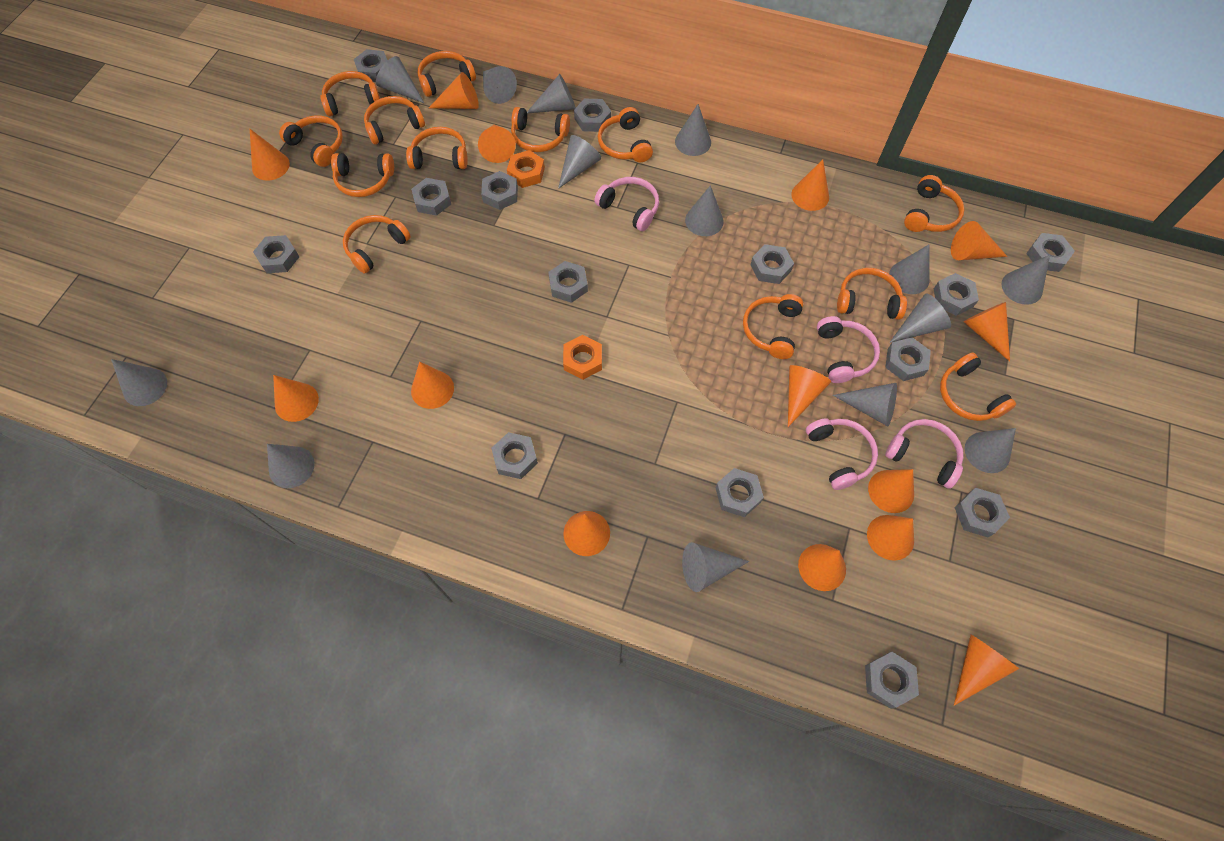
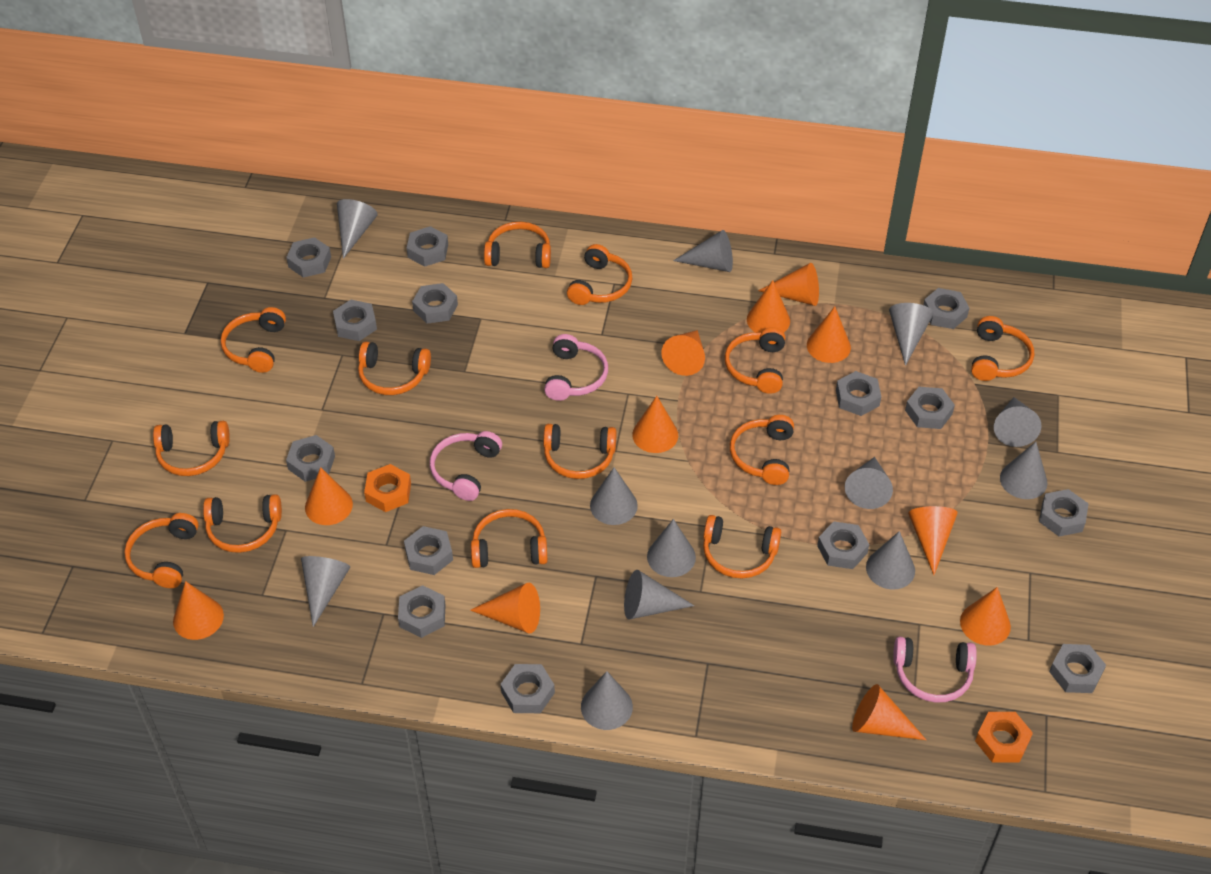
grey cone: [111,359,167,406] [267,444,315,488] [376,56,425,104] [483,66,517,104] [527,74,576,113] [558,135,602,189] [675,104,711,156] [682,542,749,592] [685,185,724,236] [833,383,897,426] [889,244,930,294] [889,293,951,343] [965,428,1016,473] [1001,255,1050,305] = 14 -> [301,556,350,627] [337,199,378,259] [581,671,633,730] [590,467,638,525] [624,570,694,620] [647,519,696,577] [673,230,733,272] [845,457,893,509] [866,531,915,590] [889,303,934,366] [994,397,1041,447] [1000,442,1047,499] = 12
orange cone: [250,129,290,181] [273,375,319,422] [411,362,454,409] [429,72,479,109] [478,125,516,163] [564,511,610,556] [788,365,831,427] [791,160,829,211] [798,544,846,591] [867,515,914,561] [868,469,914,513] [951,221,1007,260] [954,635,1019,706] [964,302,1010,362] = 14 -> [173,581,224,640] [305,467,353,525] [470,583,540,634] [632,396,678,453] [661,330,705,376] [747,280,790,332] [758,263,819,306] [807,306,851,363] [852,684,926,740] [908,506,958,575] [960,587,1011,645] = 11
pink headphones: [594,177,659,231] [806,418,878,490] [817,316,880,383] [885,419,963,489] = 4 -> [430,431,502,501] [544,334,608,401] [893,637,977,703] = 3

